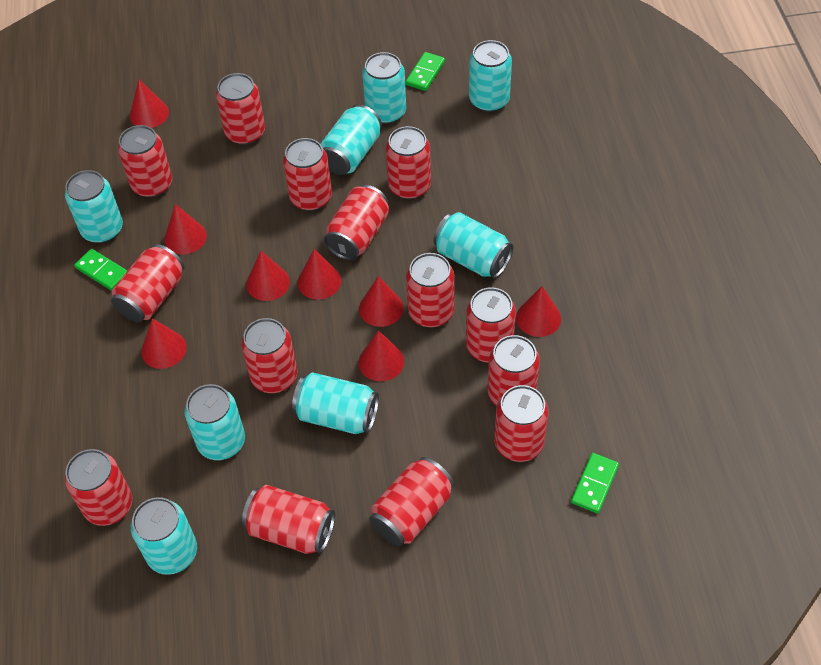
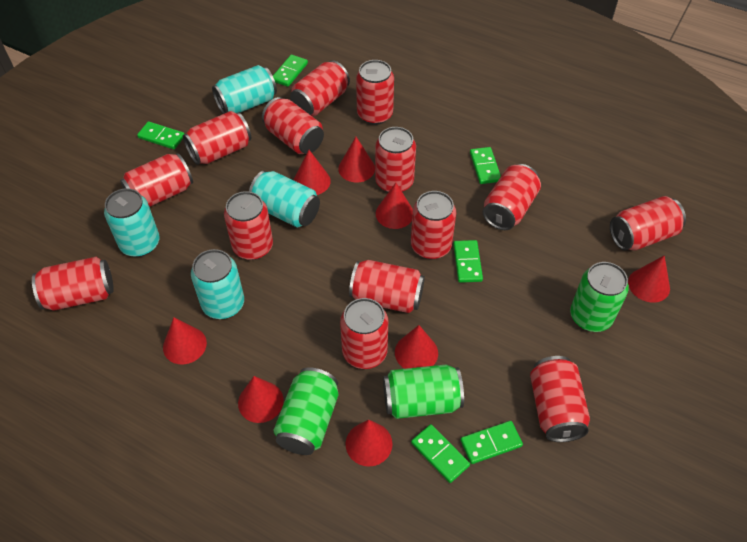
green can: none = 0 -> [273,367,338,455] [383,365,464,419] [570,262,629,332] = 3
green domino: [74,249,127,291] [406,52,445,91] [571,453,619,513] = 3 -> [137,121,185,149] [273,55,308,87] [411,424,470,483] [453,240,483,283] [460,421,523,464] [470,147,501,184] = 6
turquoise can: [65,170,123,243] [131,497,197,575] [184,384,245,460] [292,372,379,434] [320,104,382,175] [362,52,406,124] [433,212,513,278] [469,40,512,112] = 8 -> [104,188,160,257] [191,249,244,319] [212,65,277,114] [249,171,320,227] = 4

